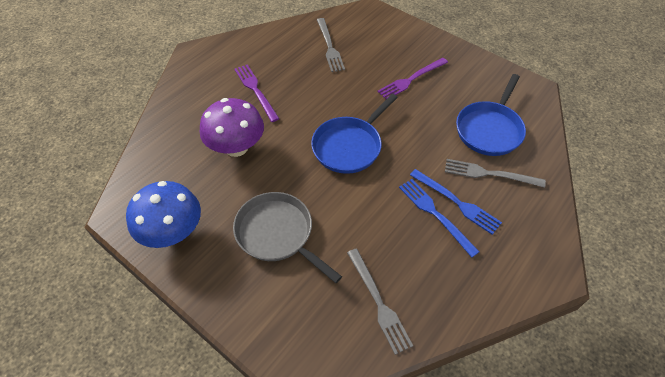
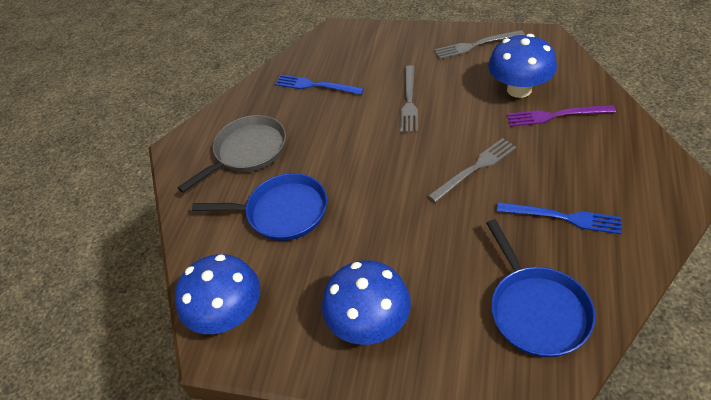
blue mushroom: [126,181,201,248] = 1 -> [175,254,260,334] [322,260,411,345] [488,34,557,98] = 3
purple fork: [234,65,280,122] [377,58,448,99] = 2 -> [507,105,616,127] = 1
purple mushroom: [200,98,264,157] = 1 -> none = 0

